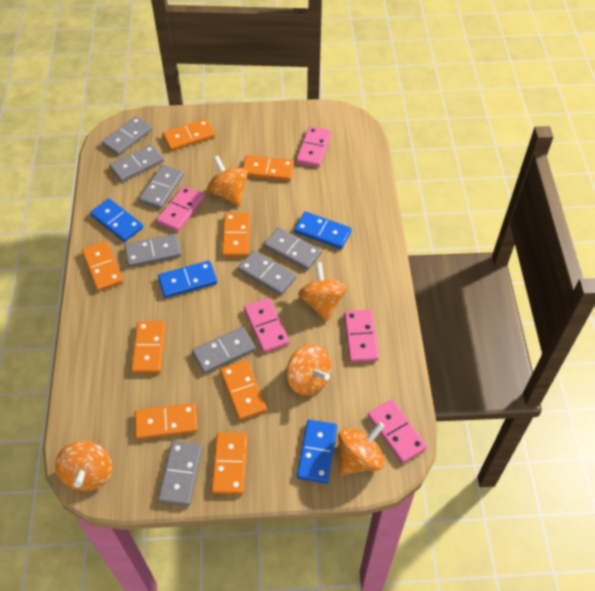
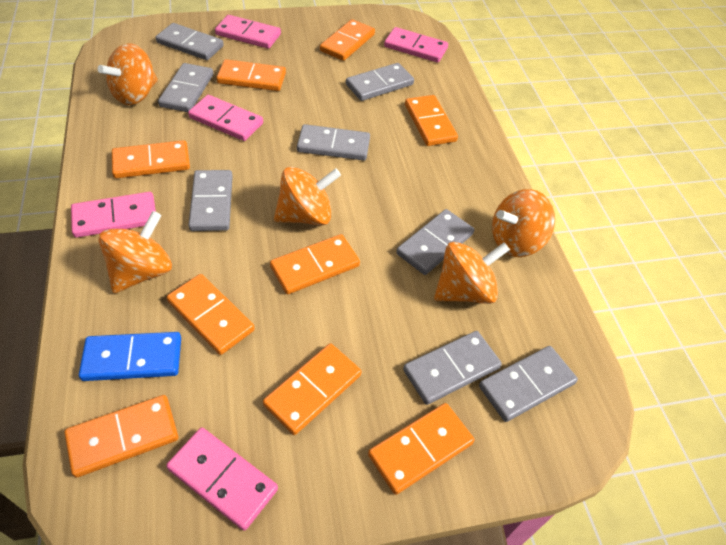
blue domino: [90,198,143,242] [158,261,217,298] [294,212,352,249] [297,420,337,484] = 4 -> [79,332,181,381] = 1
orange domino: [82,241,123,292] [131,321,166,374] [135,403,198,440] [162,119,215,151] [211,432,248,495] [220,360,267,420] [222,213,250,257] [243,155,294,181] = 8 -> [64,395,178,478] [112,140,190,178] [167,274,255,355] [216,59,286,91] [263,343,361,435] [270,234,360,294] [320,19,375,61] [368,403,474,495] [405,95,458,146] = 9

